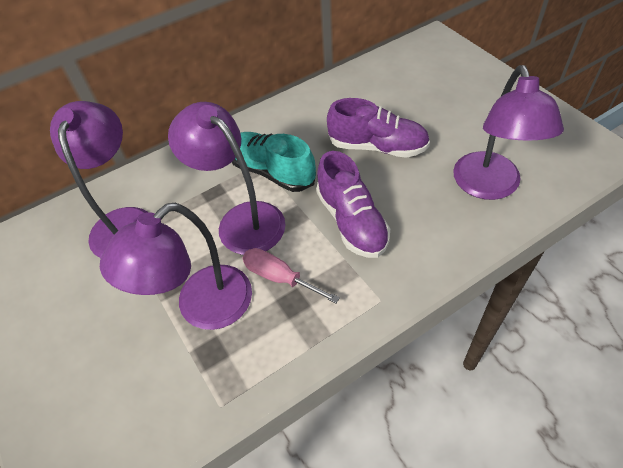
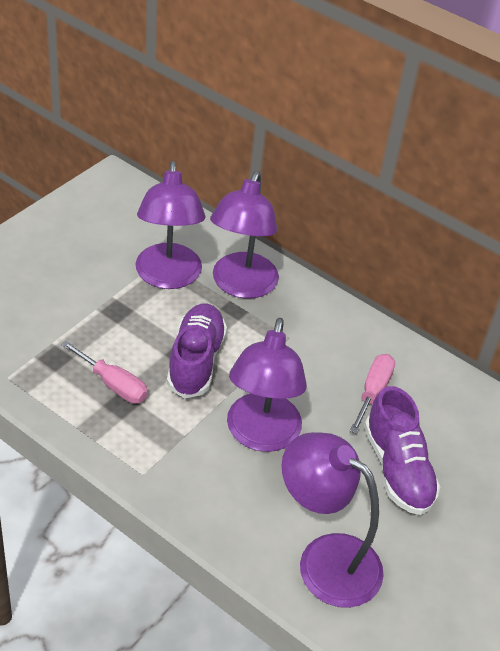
pink screwdriver: [243,248,340,303] = 1 -> [61,341,148,404] [350,354,395,434] = 2
turquoise shoe: [232,132,316,192] = 1 -> none = 0

